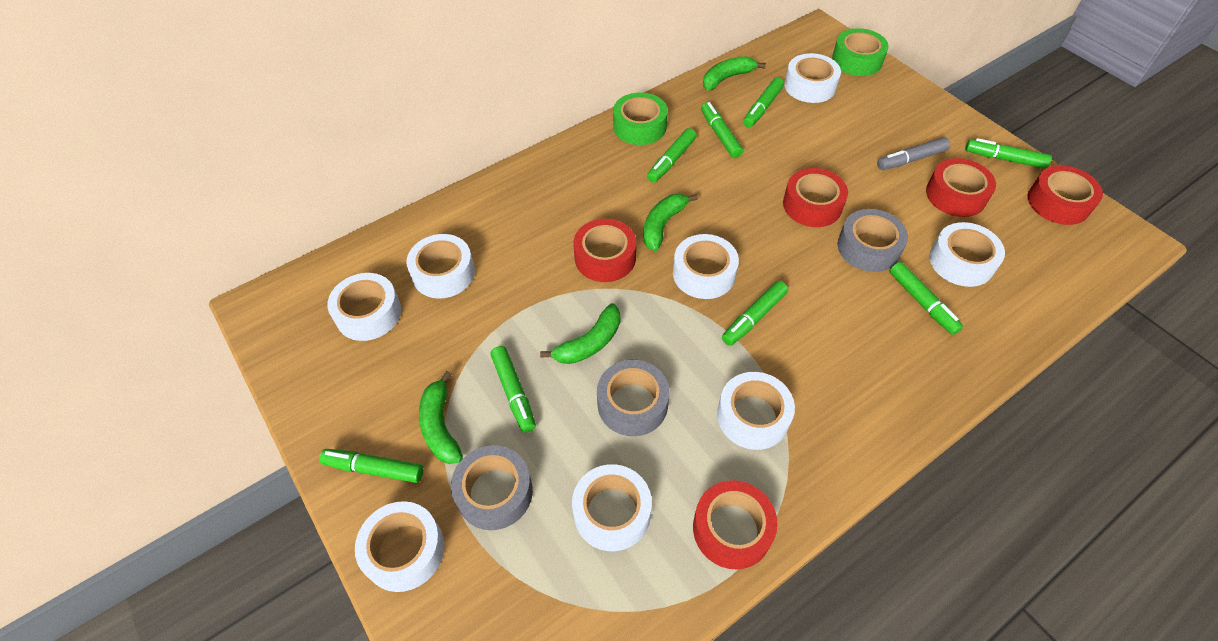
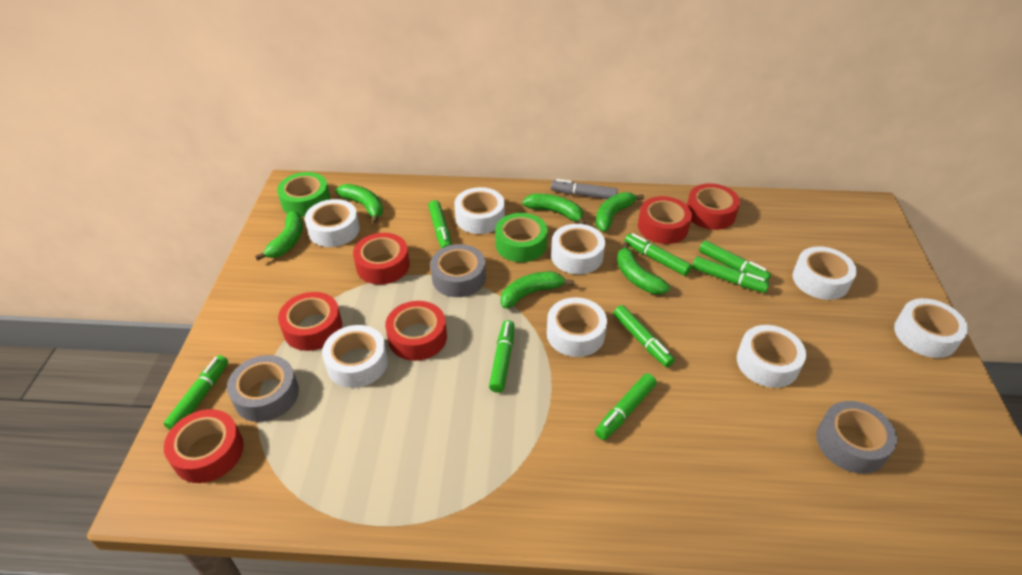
green banana: [419,371,463,464] [540,303,620,364] [643,194,698,251] [703,56,766,91] = 4 -> [255,211,303,261] [336,184,383,224] [500,271,574,308] [522,194,586,225] [596,192,644,232] [617,242,670,294] = 6
red tape: [573,219,636,282] [693,480,778,569] [783,168,848,227] [926,158,996,217] [1028,165,1103,225] = 5 -> [164,409,244,483] [278,292,342,351] [353,233,410,284] [385,301,447,361] [638,196,692,244] [687,183,740,230] = 6

